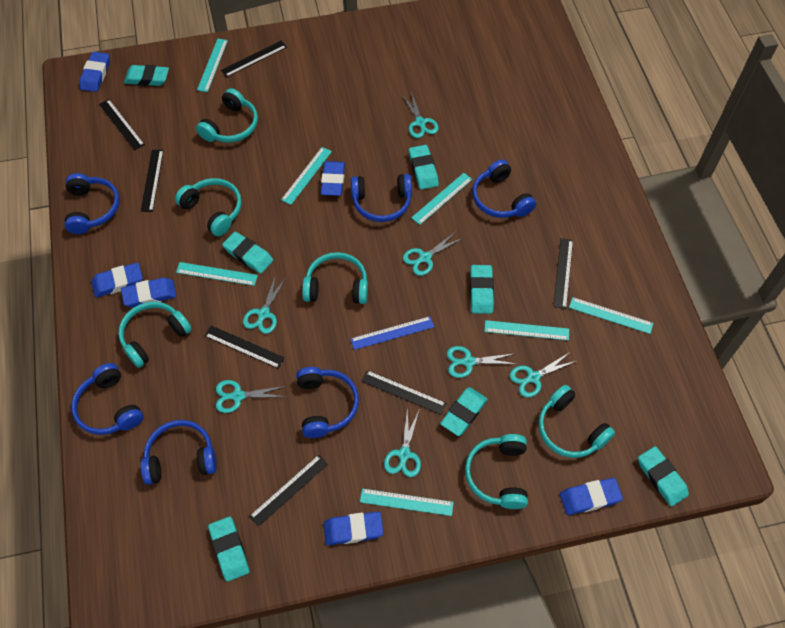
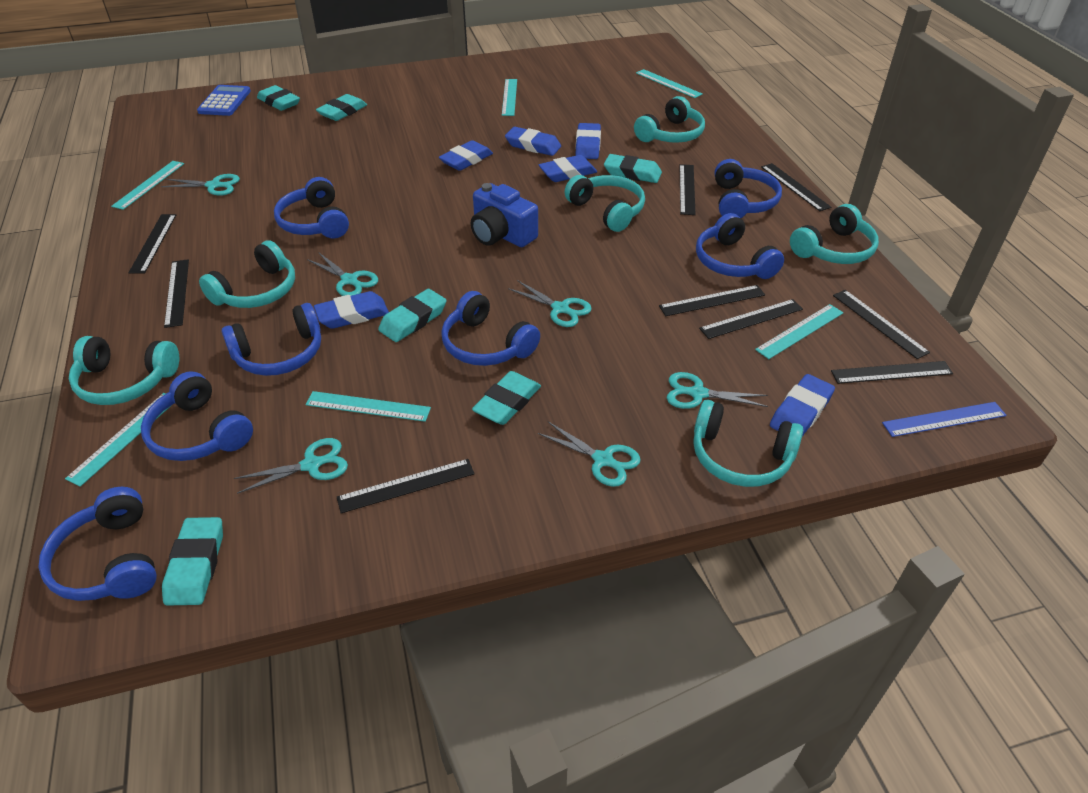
black ruler: [99,99,145,150] [141,150,164,212] [205,326,285,369] [221,41,287,77] [249,455,328,527] [361,370,446,415] [553,238,573,309] = 7 -> [128,214,176,274] [164,259,189,328] [337,459,475,513] [659,285,765,316] [680,164,696,215] [699,299,803,339] [761,163,831,211] [831,361,953,384] [833,290,930,359] = 9
blue calculator: none = 0 -> [197,85,251,116] = 1
blue camera: none = 0 -> [471,183,538,247] = 1
blue headphones: [65,173,120,234] [71,363,143,435] [141,420,217,485] [296,367,359,438] [351,174,412,222] [472,160,536,218] = 6 -> [38,487,157,601] [141,371,253,461] [222,303,321,376] [274,177,349,239] [441,291,540,366] [696,213,784,279] [715,159,782,218] = 7
turquoise eraser: [124,65,169,86] [208,516,250,582] [222,231,273,274] [409,145,439,190] [440,387,488,436] [470,265,494,314] [638,446,689,506] = 7 -> [162,517,223,606] [257,85,300,111] [316,94,367,121] [378,289,446,342] [472,371,541,425] [604,154,662,183] = 6
turquoise ruler: [176,262,258,286] [197,39,228,92] [281,147,332,205] [360,488,454,516] [411,173,472,225] [484,320,569,340] [569,297,653,334] = 7 -> [65,393,172,487] [111,161,184,210] [306,391,431,422] [502,79,517,116] [636,69,703,98] [755,304,843,359] = 6
turquoise scissors: [216,380,286,413] [243,275,286,334] [384,408,421,477] [402,91,439,138] [403,232,463,276] [447,346,516,378] [510,352,576,398] = 7 -> [161,174,240,196] [234,438,348,494] [307,252,378,296] [508,280,592,327] [538,422,641,487] [667,372,768,409] = 6

